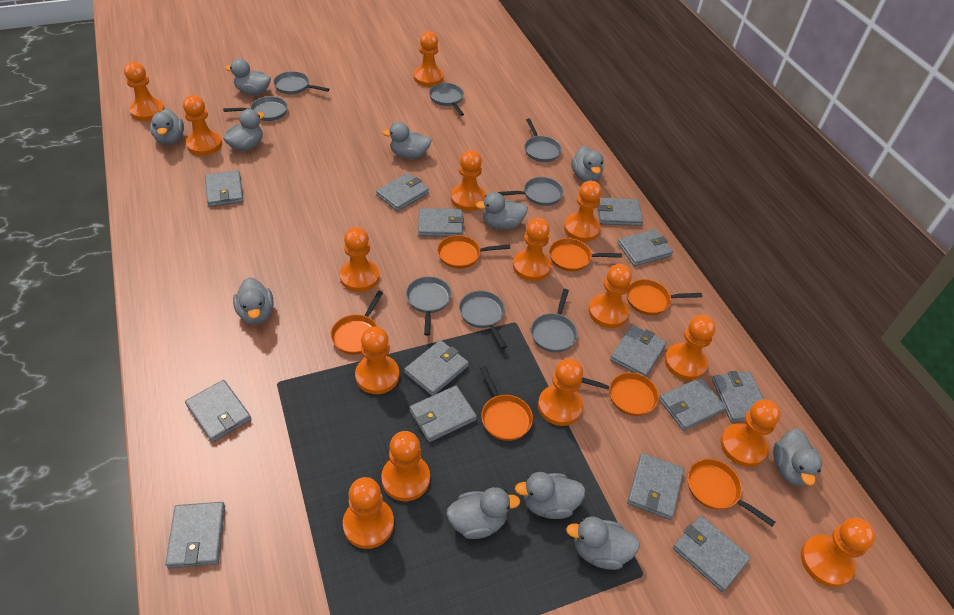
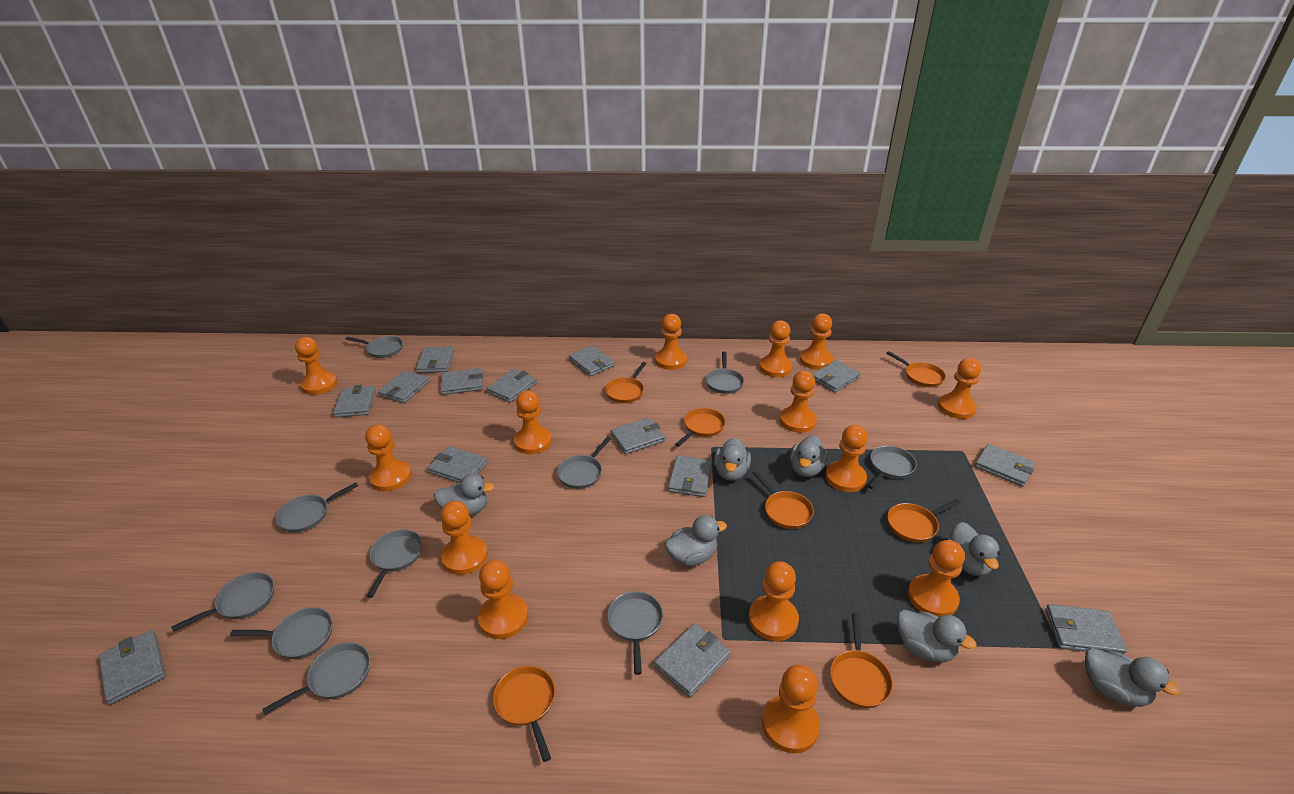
grey duck: [150,109,184,145] [223,109,265,151] [225,59,271,95] [233,277,274,325] [382,122,432,159] [446,487,520,539] [476,192,528,230] [515,472,586,519] [566,517,640,570] [571,146,604,182] [773,428,822,486] = 11 -> [434,474,494,516] [665,515,727,566] [714,437,751,481] [790,435,828,477] [897,610,977,662] [948,522,1000,576] [1085,648,1181,707] = 7
grey pan: [223,96,288,121] [273,71,329,94] [406,276,452,336] [429,83,464,116] [459,290,507,349] [498,177,564,206] [525,118,562,162] [531,289,578,352] = 8 -> [171,572,274,632] [230,607,333,659] [262,642,370,715] [276,482,358,533] [345,336,403,358] [367,529,422,598] [557,437,611,489] [607,591,663,675] [706,352,744,394] [868,446,917,489] = 10
orange pawn: [124,62,165,121] [183,95,222,156] [340,227,380,292] [343,477,394,549] [355,327,399,394] [381,431,430,501] [414,31,444,87] [451,150,486,211] [513,218,551,281] [538,359,583,426] [564,181,602,242] [589,264,632,328] [665,315,716,380] [720,400,781,467] [801,518,875,587] = 15 -> [295,337,337,395] [365,424,411,491] [440,501,488,575] [478,560,528,639] [514,390,552,454] [655,314,687,370] [749,561,799,641] [759,320,793,377] [762,665,820,753] [780,371,817,433] [800,313,833,370] [825,425,868,492] [908,540,965,617] [938,358,981,419] = 14

